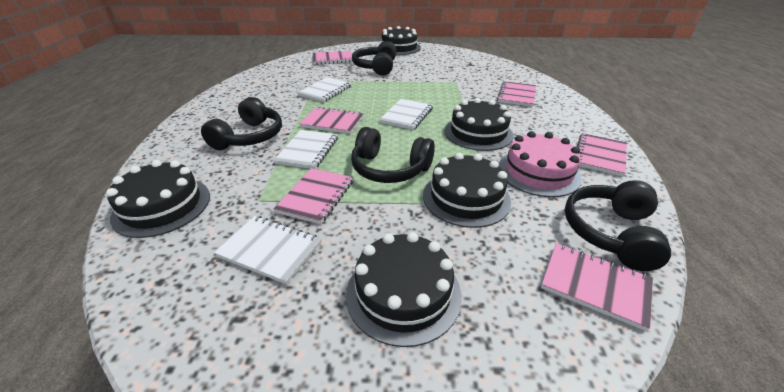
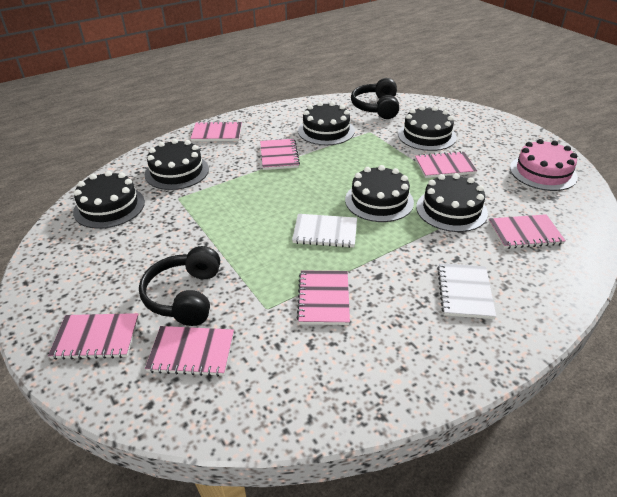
black cake: [106,160,210,238] [346,232,461,347] [381,26,421,55] [423,153,511,228] [444,98,514,151] = 5 -> [73,171,145,229] [144,139,209,190] [298,102,355,145] [345,165,414,222] [398,106,457,151] [416,173,488,232] = 6
black headphones: [201,97,282,150] [351,127,435,183] [352,41,397,76] [565,180,671,271] = 4 -> [139,246,220,326] [351,78,399,119] = 2
pink notebook: [274,168,353,224] [299,107,364,134] [313,51,353,64] [497,81,536,107] [541,243,653,331] [577,133,627,177] = 6 -> [48,313,139,360] [145,326,234,377] [190,121,242,141] [260,139,300,170] [297,271,350,325] [415,151,477,178] [489,214,566,249] = 7
white notebook: [214,216,321,284] [274,130,338,169] [297,77,351,102] [379,99,433,130] = 4 -> [292,214,357,248] [437,263,496,319] = 2

